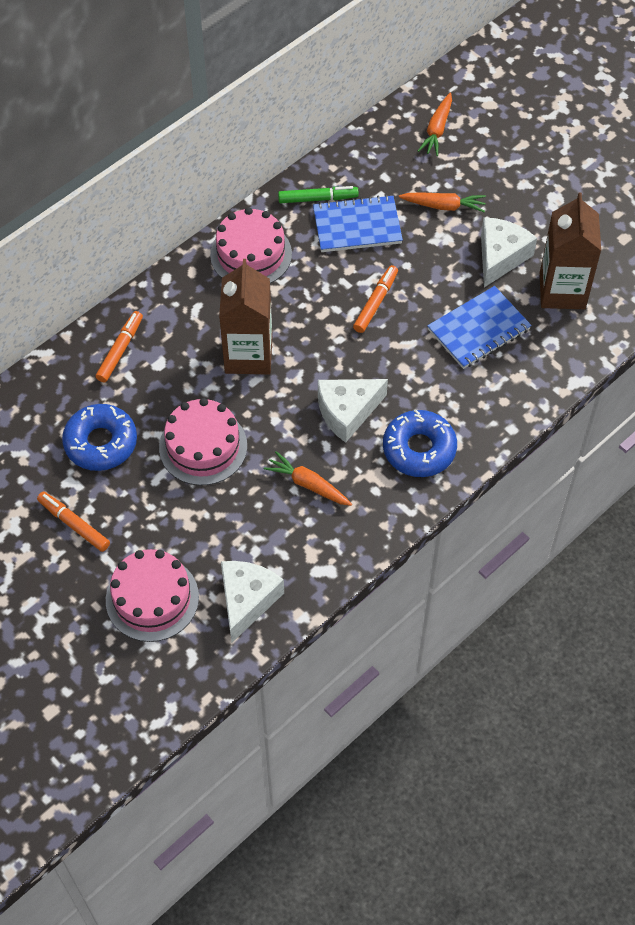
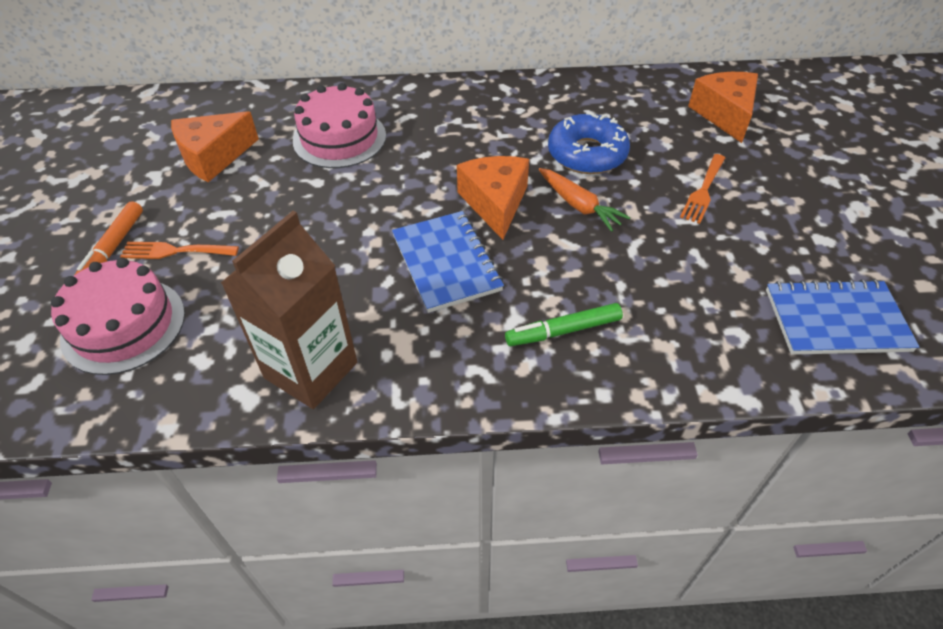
blue donut: [62,404,137,471] [383,409,457,477] = 2 -> [548,112,630,174] = 1
brown carton: [219,259,272,375] [540,193,601,309] = 2 -> [221,211,357,409] = 1
orange carrot: [264,451,352,506] [399,193,486,212] [418,93,452,156] = 3 -> [539,168,630,232] = 1
orange cheese: none = 0 -> [171,111,259,182] [457,156,529,240] [688,72,758,143] = 3
orange fork: none = 0 -> [120,242,239,259] [680,154,725,224] = 2
orange marker: [37,492,110,552] [96,311,143,382] [353,265,398,333] = 3 -> [75,201,143,275] = 1
pink cake: [106,549,199,642] [159,398,247,485] [210,207,292,283] = 3 -> [51,258,185,375] [293,83,386,168] = 2
white cheese: [221,561,284,642] [318,379,388,443] [481,217,537,287] = 3 -> none = 0

